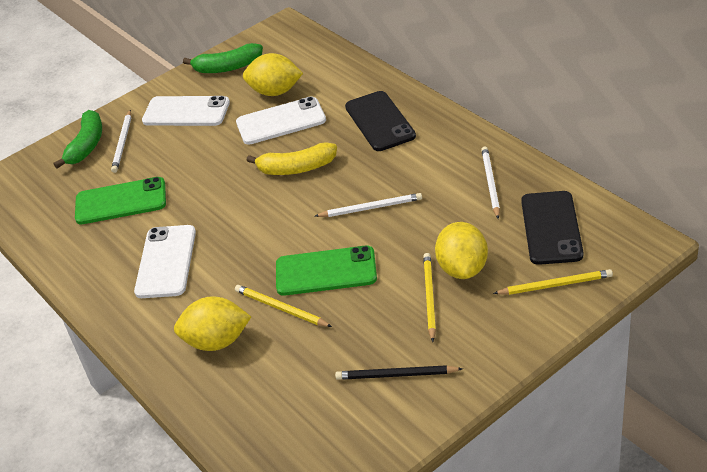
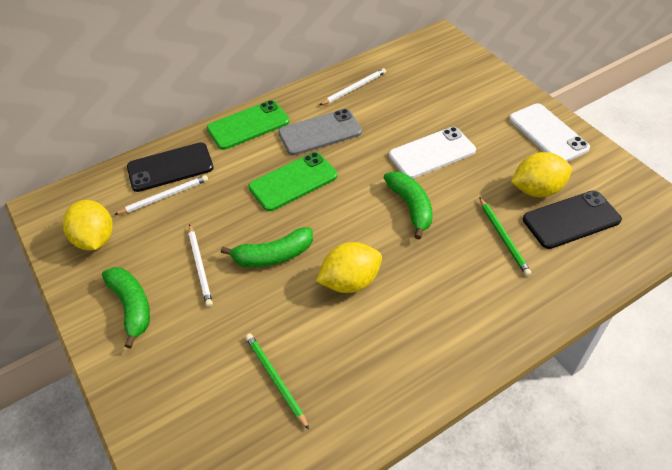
black pencil: [335,365,463,380] = 1 -> none = 0
green banana: [54,110,102,169] [183,43,263,73] = 2 -> [102,267,150,348] [221,227,313,267] [384,171,433,240] = 3
green pencil: none = 0 -> [245,334,309,430] [479,197,531,276] = 2
grey phone: none = 0 -> [278,109,362,155] = 1
white phone: [134,225,196,298] [142,96,230,126] [236,96,326,145] = 3 -> [389,127,476,179] [509,103,590,162] = 2
yellow banana: [246,142,337,175] = 1 -> none = 0
yellow pencil: [235,285,332,327] [423,253,436,342] [493,269,613,295] = 3 -> none = 0

